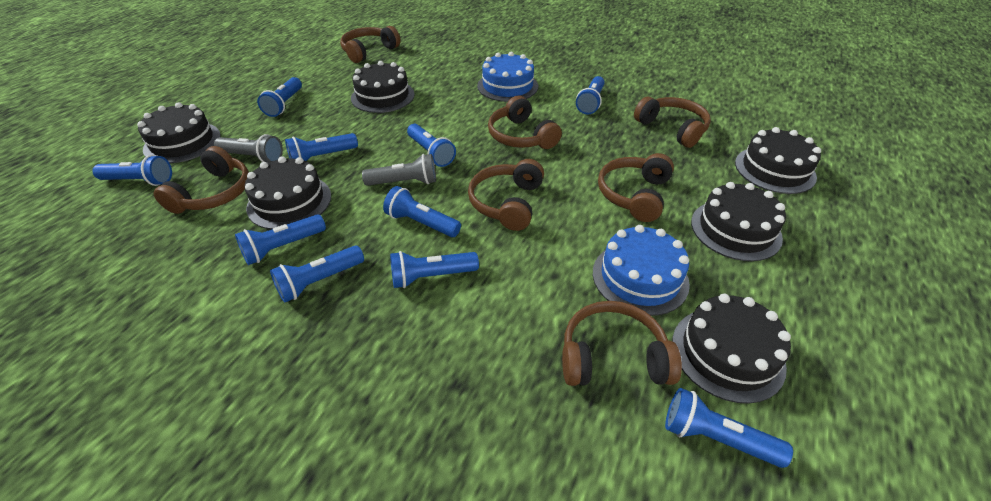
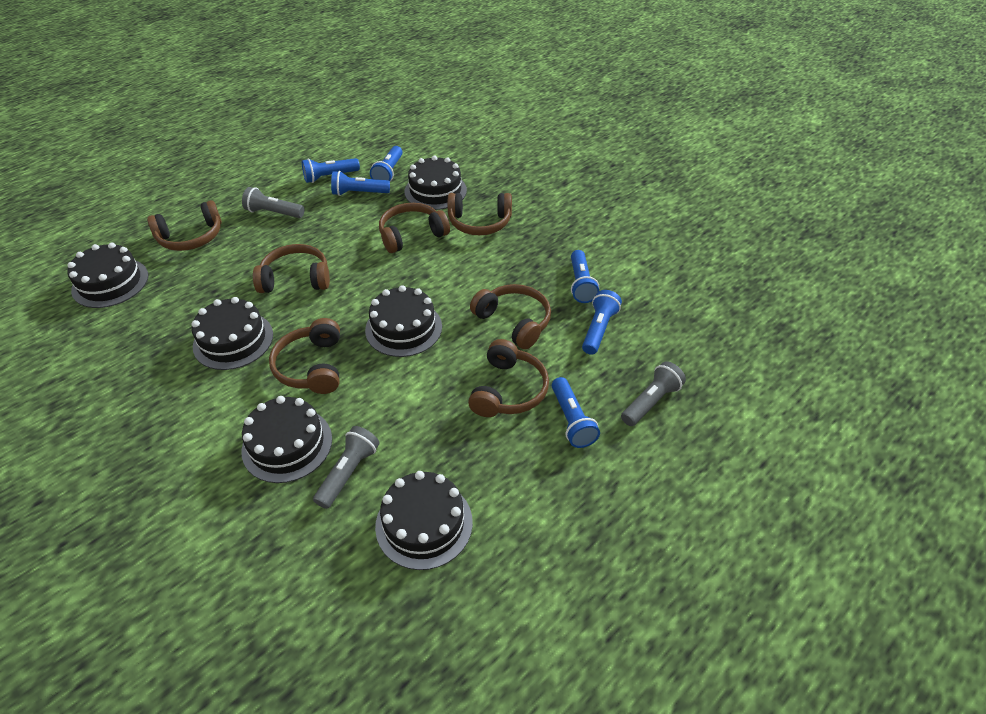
blue cake: [477,52,538,102] [593,225,690,316] = 2 -> none = 0
blue flashlight: [92,155,172,186] [235,214,326,265] [257,77,302,117] [270,246,364,303] [285,133,358,161] [383,186,461,237] [390,251,479,288] [407,124,456,167] [576,76,605,114] [665,388,793,468] = 10 -> [302,158,360,183] [331,171,390,196] [370,146,403,181] [552,377,600,448] [571,250,599,303] [582,290,622,355] = 6
grey flashlight: [214,134,283,163] [362,154,436,186] = 2 -> [242,187,304,218] [313,426,380,509] [621,361,686,426] = 3

